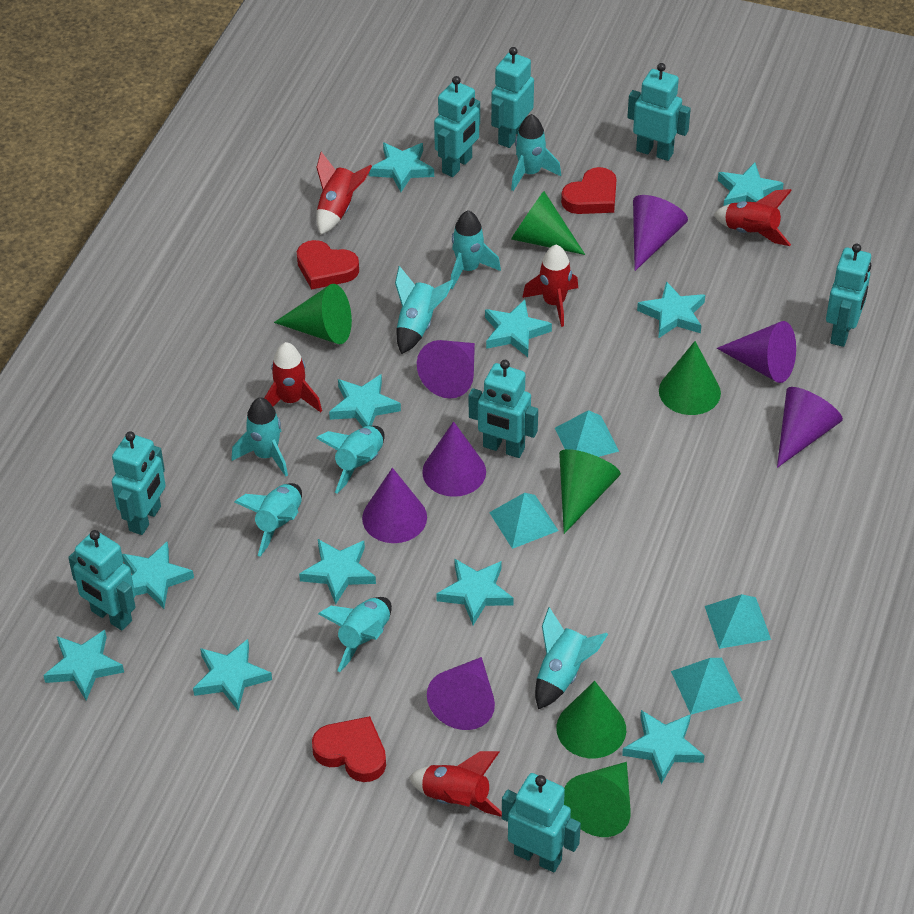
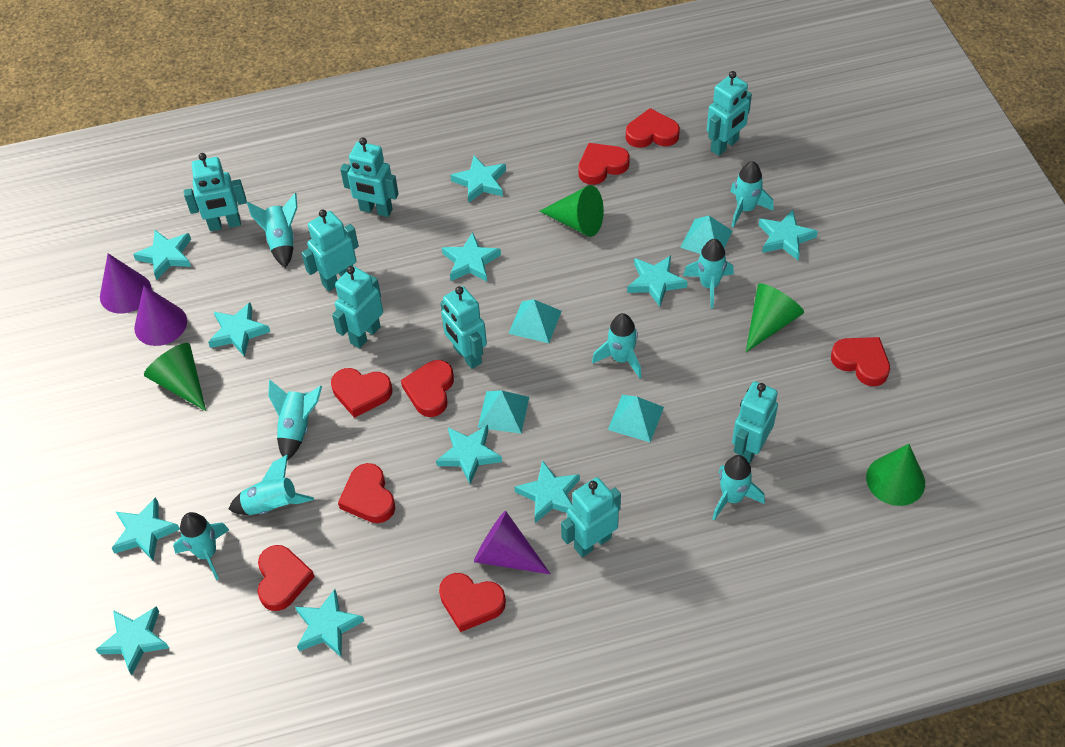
green cone: [274,284,352,344] [511,191,585,255] [556,681,626,758] [559,449,621,534] [564,762,631,837] [659,341,721,415] = 6 -> [144,343,206,411] [539,185,604,237] [746,283,804,352] [866,444,925,506] = 4
purple cone: [362,468,427,543] [417,340,475,399] [422,421,486,497] [427,657,495,730] [633,195,688,271] [717,321,796,383] [777,387,843,468] = 7 -> [100,254,152,314] [134,286,187,346] [474,510,550,574] = 3
red heart: [297,240,359,290] [312,716,386,782] [561,167,617,214] = 3 -> [257,545,315,611] [331,368,392,418] [338,463,395,523] [401,360,454,417] [439,573,506,632] [578,143,630,185] [626,108,680,148] [831,337,890,386] = 8
red rocket: [264,342,322,413] [316,152,372,235] [409,751,502,817] [522,244,578,327] [713,189,792,246] = 5 -> none = 0

